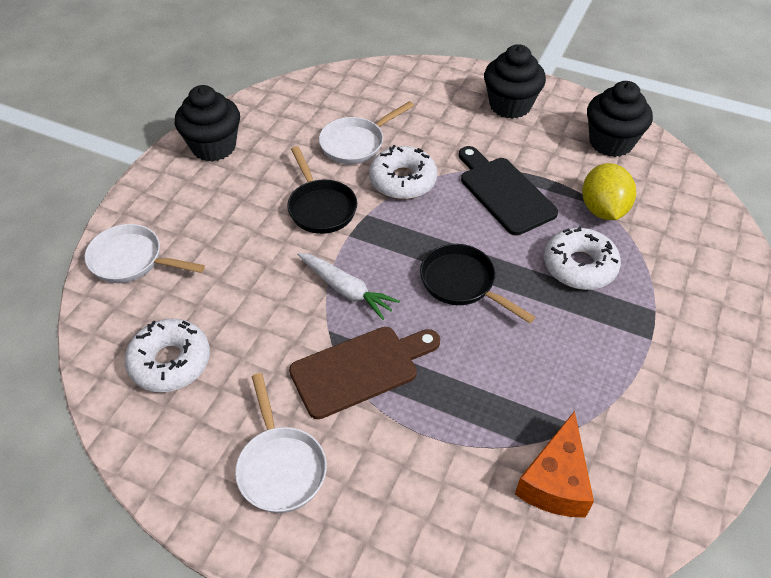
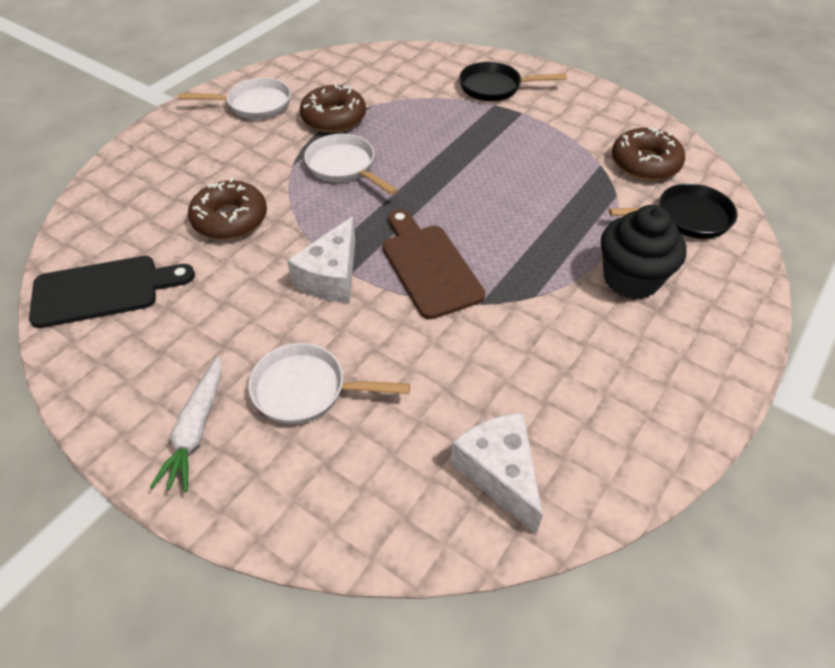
black cupcake: [175,85,240,162] [484,44,546,119] [587,81,653,157] = 3 -> [601,205,686,299] = 1
brown donut: none = 0 -> [188,178,267,239] [300,84,366,133] [612,127,685,180] = 3
orange cheese: [515,411,594,518] = 1 -> none = 0
white cheese: none = 0 -> [287,216,355,303] [451,413,543,534] = 2
white donut: [125,319,210,392] [369,145,437,199] [544,226,621,290] = 3 -> none = 0
yellow lemon: [582,163,636,220] = 1 -> none = 0

